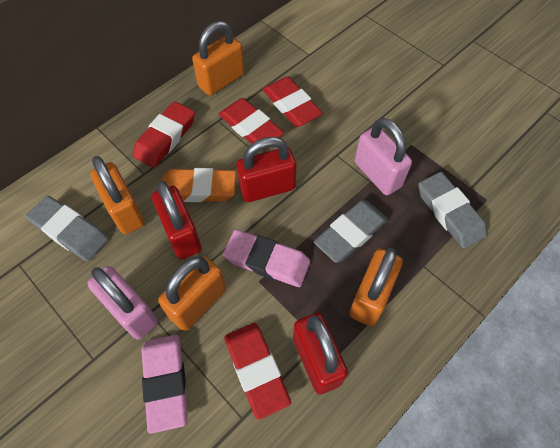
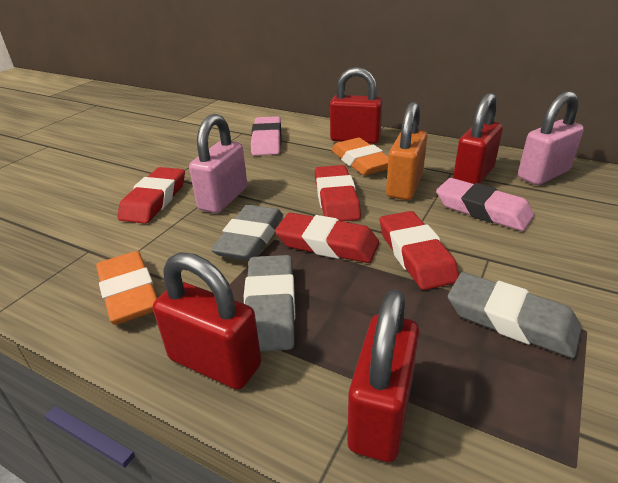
orange eraser: [162,168,236,202] = 1 -> [96,251,157,325] [331,138,388,175] = 2
orange padlock: [90,156,145,234] [158,256,226,331] [192,21,244,96] [349,248,403,326] = 4 -> [386,102,427,200] = 1
red padlock: [152,181,202,260] [236,137,297,202] [293,313,348,394] = 3 -> [153,252,261,390] [330,67,383,144] [347,290,420,462] [453,93,503,184] = 4

